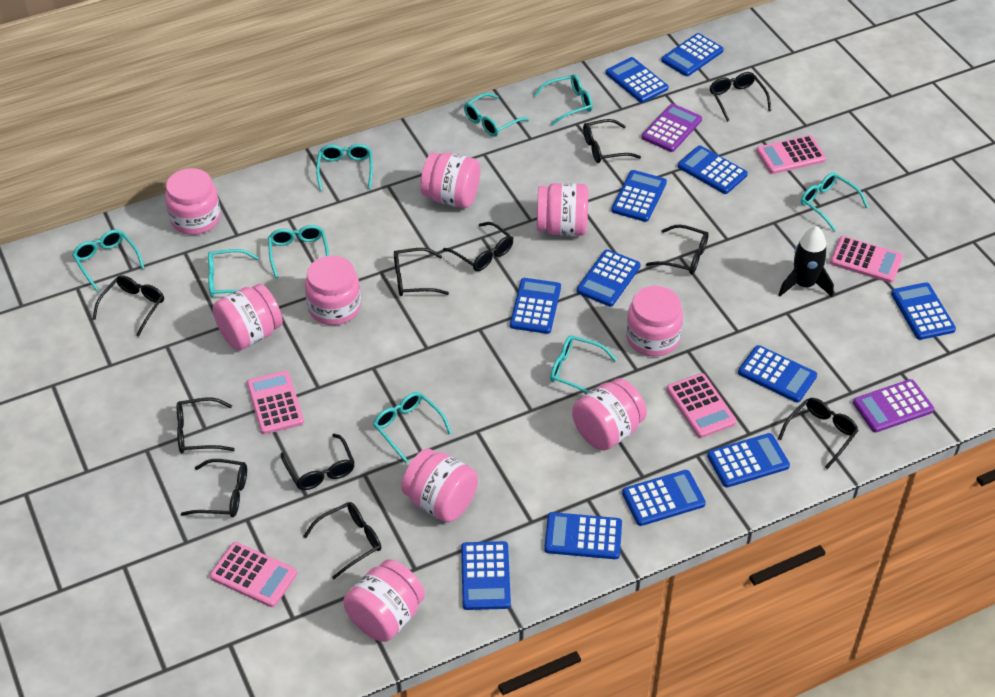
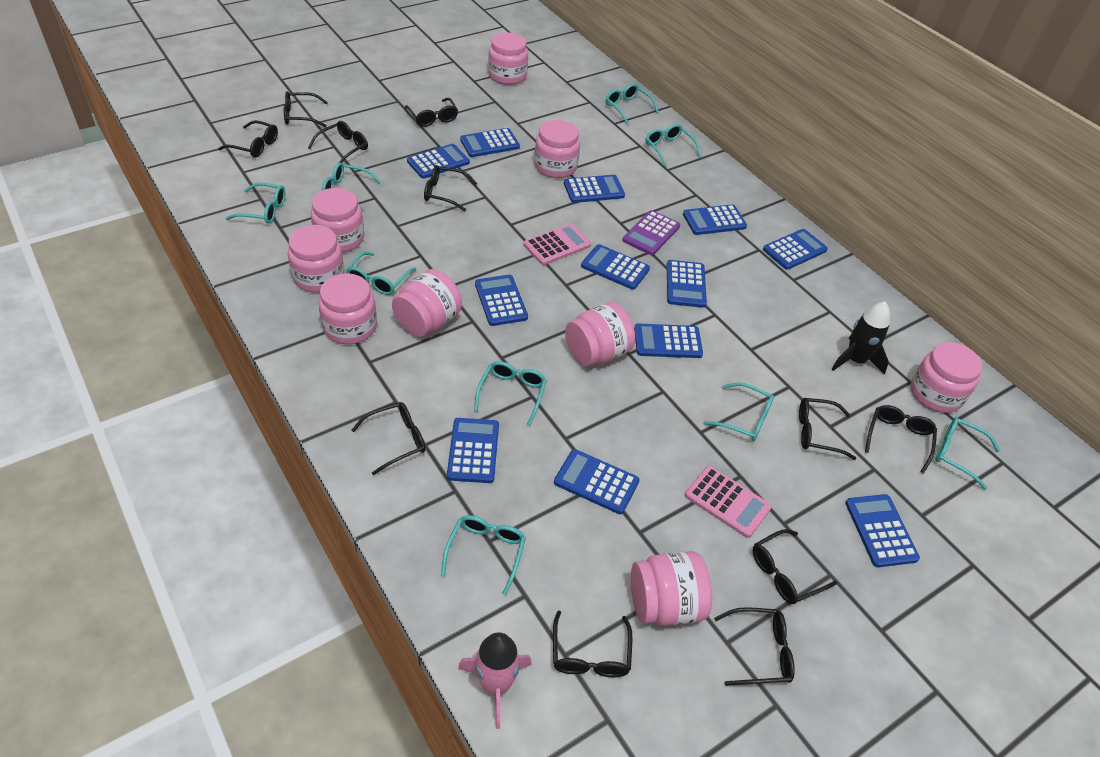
pink calculator: [210,542,297,607] [247,371,304,434] [667,373,737,438] [756,135,826,174] [830,236,903,283] = 5 -> [524,224,591,265] [685,466,772,538] = 2
pink rocket: none = 0 -> [458,632,532,729] = 1
purple calculator: [642,104,702,152] [853,379,934,432] = 2 -> [622,210,680,255] = 1

